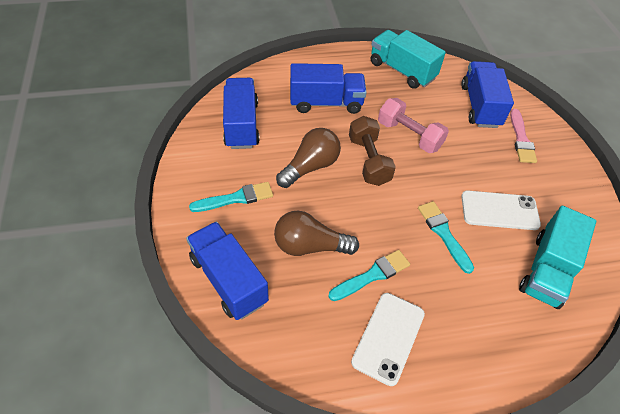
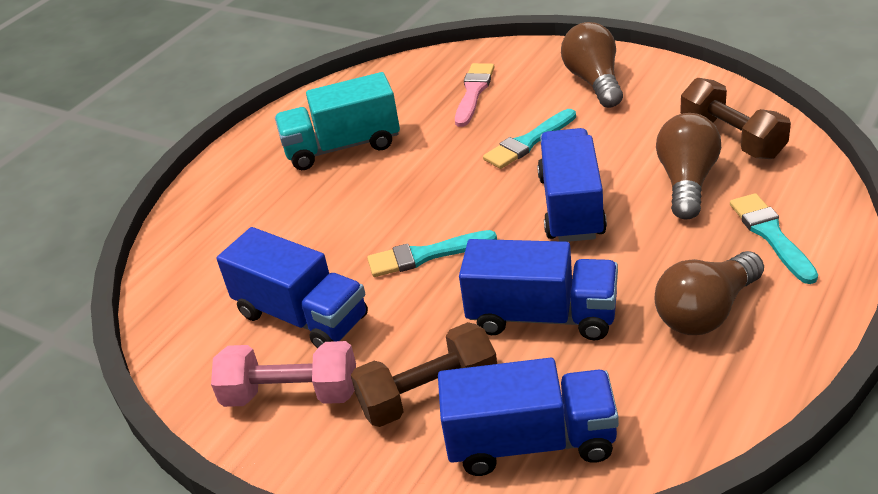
brown dumbbell: [349,116,396,186] = 1 -> [351,322,497,427] [680,78,791,159] = 2
brown light bulb: [274,211,359,256] [276,128,341,188] = 2 -> [561,22,623,108] [654,251,764,335] [656,113,721,220] = 3
turquoise truck: [371,30,446,89] [519,206,596,309] = 2 -> [275,72,400,170] = 1
white phone: [351,293,425,386] [461,190,541,230] = 2 -> none = 0

